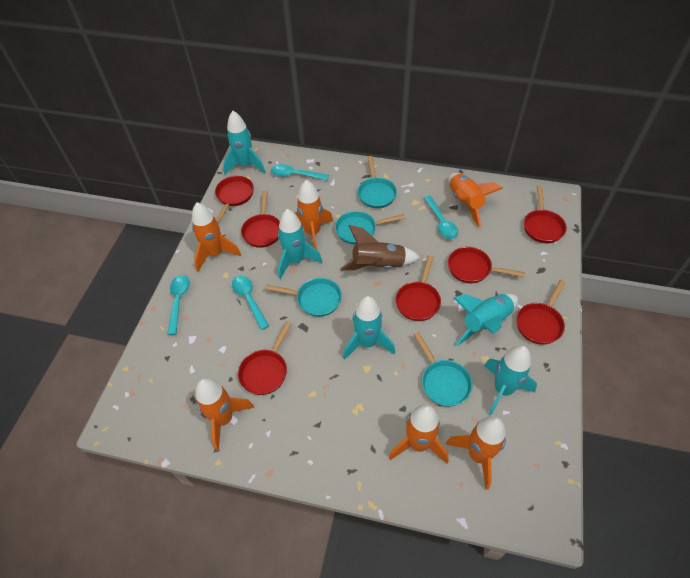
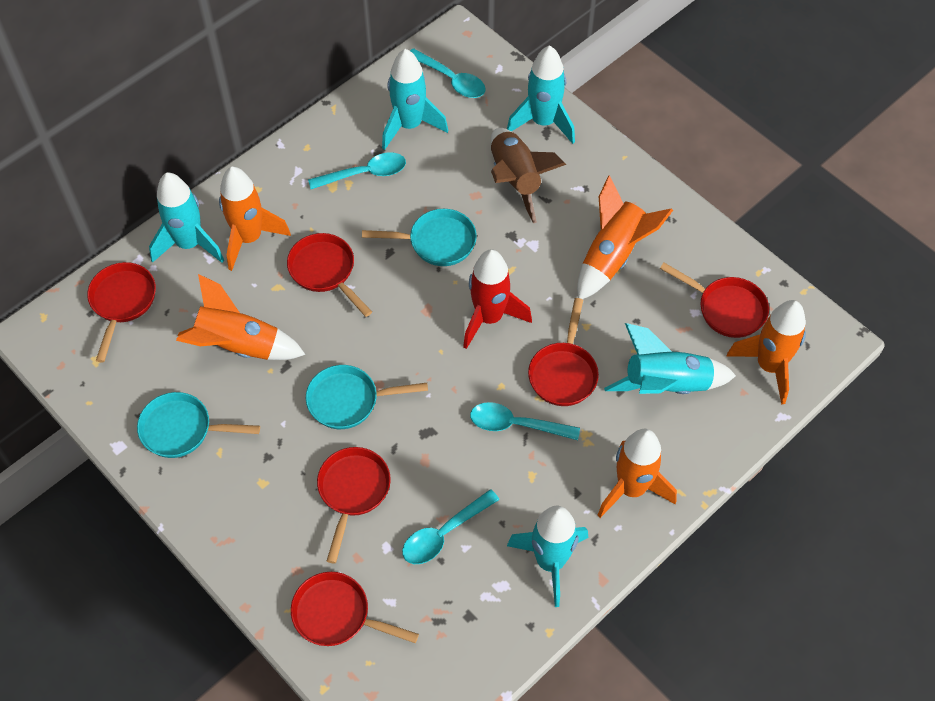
orange rocket: [192,202,241,272] [195,378,254,451] [295,180,333,250] [389,404,449,463] [446,416,506,490] [448,173,503,228] = 6 -> [176,274,306,360] [219,166,291,271] [577,175,673,299] [598,429,677,518] [726,300,806,405] = 5
red pan: [215,176,254,224] [238,321,291,395] [241,190,280,248] [395,255,441,321] [448,247,525,283] [516,280,566,345] [524,186,567,243] = 7 -> [87,262,156,362] [287,233,372,317] [291,572,419,646] [317,447,391,564] [528,298,599,406] [660,263,769,338] = 6
red rocket: none = 0 -> [463,249,532,349] = 1
turquoise pan: [265,278,342,317] [335,211,405,244] [358,156,397,208] [414,332,472,407] = 4 -> [137,392,260,458] [306,365,428,429] [362,209,477,266] = 3

